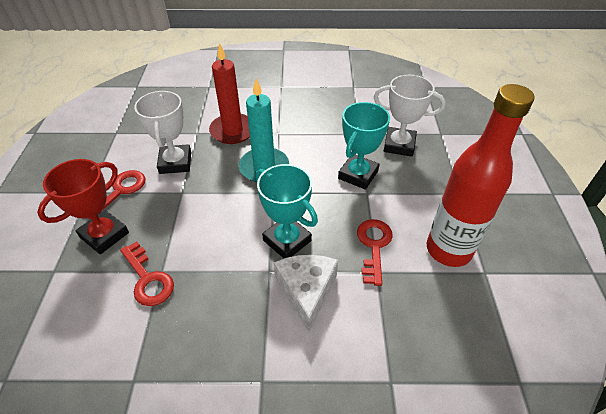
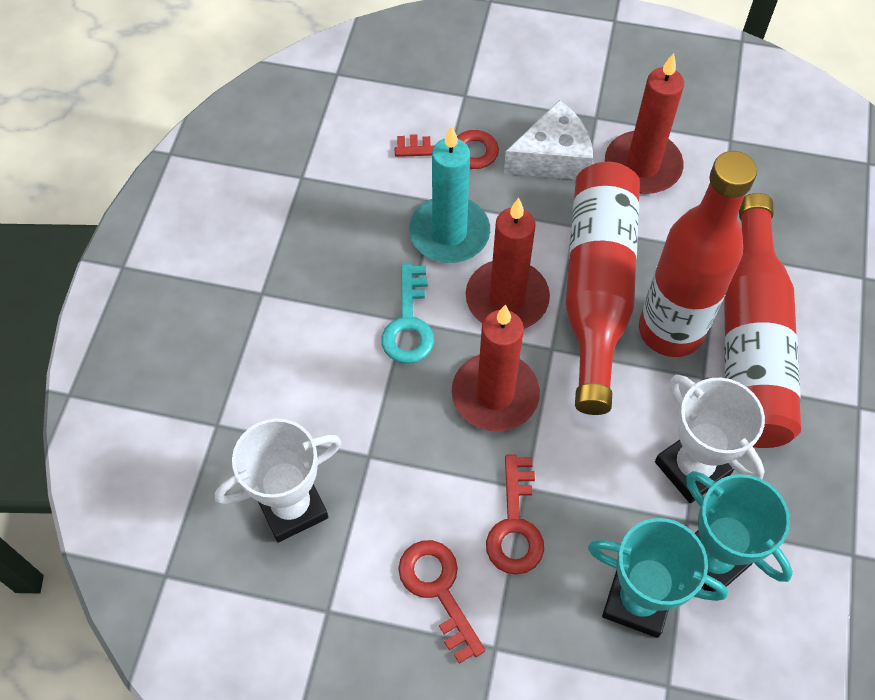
red bottle: [427,84,535,267] = 1 -> [566,162,640,415] [639,151,757,357] [724,193,801,448] = 3
red candle: [209,43,250,144] = 1 -> [452,305,540,432] [466,198,550,329] [605,53,684,194] = 3
red trophy: [37,159,129,254] = 1 -> none = 0
turquoise key: none = 0 -> [381,264,434,364] = 1

